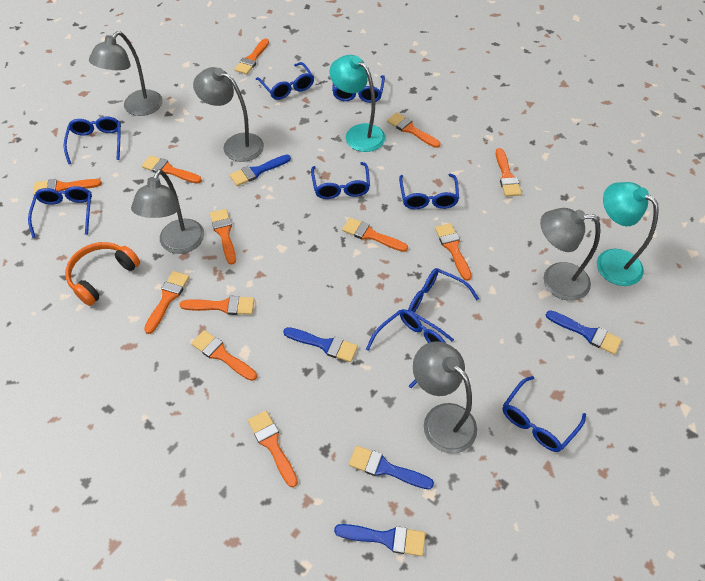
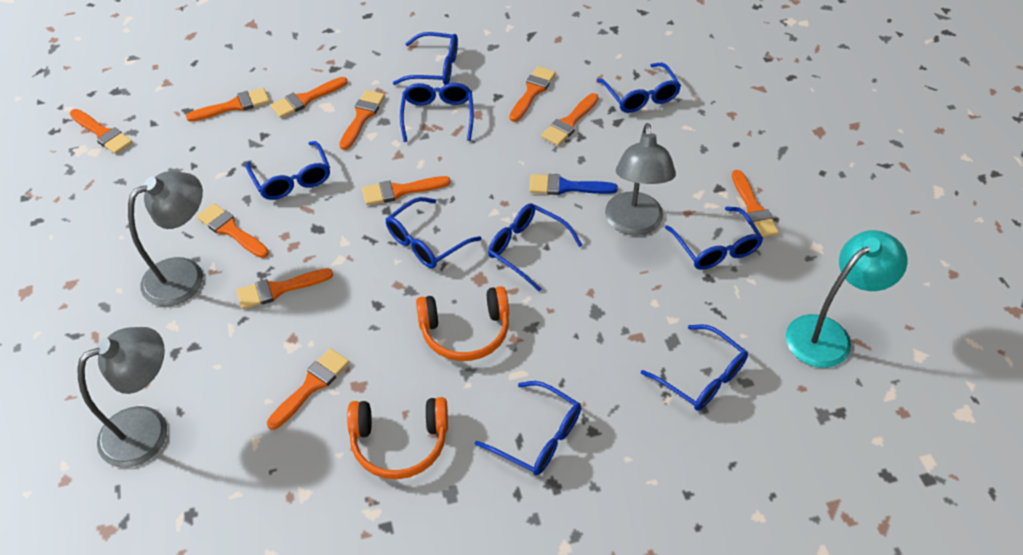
blue brush: [230,155,291,186] [283,327,358,362] [334,524,425,556] [349,445,434,489] [546,310,622,355] = 5 -> [529,174,618,195] = 1
grey lamp: [89,31,163,116] [131,169,204,254] [193,67,264,162] [413,341,477,454] [540,208,600,301] = 5 -> [77,327,167,468] [128,171,203,306] [605,123,676,236] = 3
orange brush: [33,179,102,195] [142,155,202,183] [144,271,189,334] [180,296,254,315] [191,330,257,381] [210,209,236,265] [234,38,269,74] [248,411,298,487] [342,218,408,252] [387,112,440,148] [435,223,472,281] [496,148,522,197] = 12 -> [70,109,133,154] [186,88,270,122] [197,203,269,258] [237,268,333,309] [267,348,349,430] [270,77,348,118] [339,90,385,150] [362,176,451,205] [509,66,556,122] [541,93,599,146] [732,170,779,237] = 11
orange headphones: [65,242,140,306] = 1 -> [347,397,448,479] [416,286,509,361] = 2
turquoise lamp: [329,55,385,152] [597,182,659,286] = 2 -> [786,230,907,368] = 1

